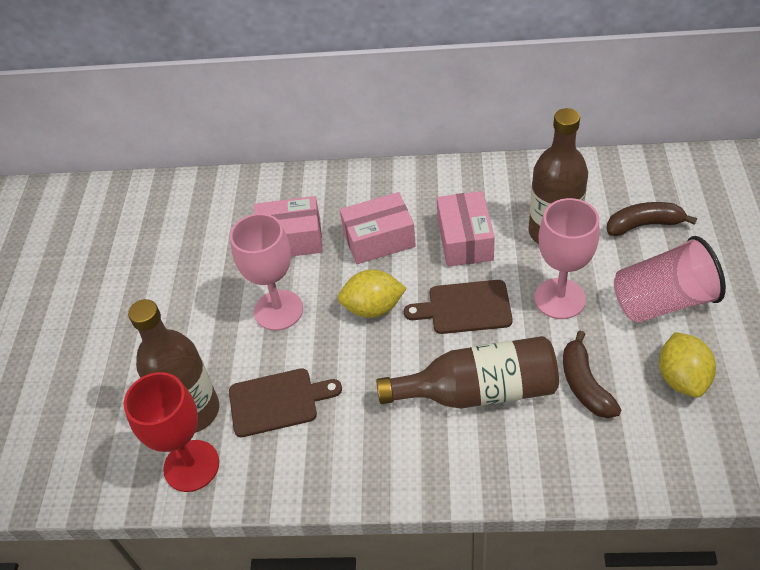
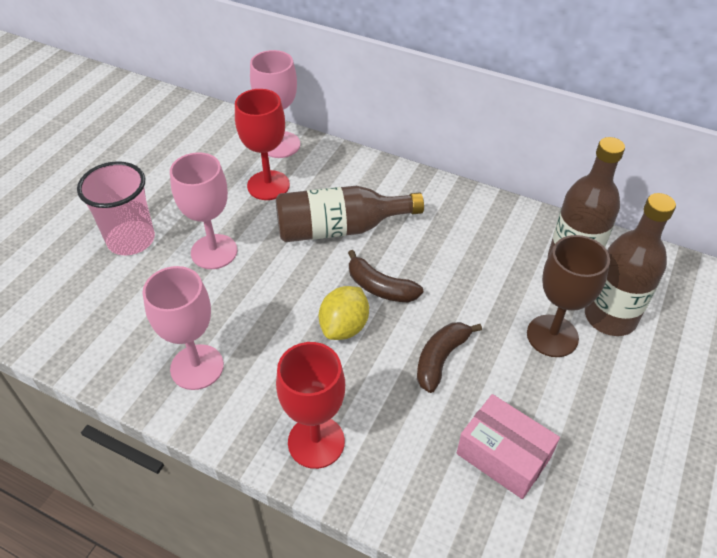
brown cutting board: [229,368,342,437] [404,280,513,334] = 2 -> none = 0
brown goblet: none = 0 -> [527,235,610,357] = 1
pink box: [254,196,323,257] [340,192,416,264] [437,191,495,267] = 3 -> [457,394,560,499] = 1
pink goblet: [230,213,303,331] [534,198,600,319] = 2 -> [142,266,224,390] [170,152,237,269] [250,50,300,158] = 3
red goblet: [124,372,219,492] = 1 -> [235,89,290,200] [276,342,345,469] = 2
yellow lemon: [338,270,407,318] [659,332,716,397] = 2 -> [319,286,369,340] = 1

